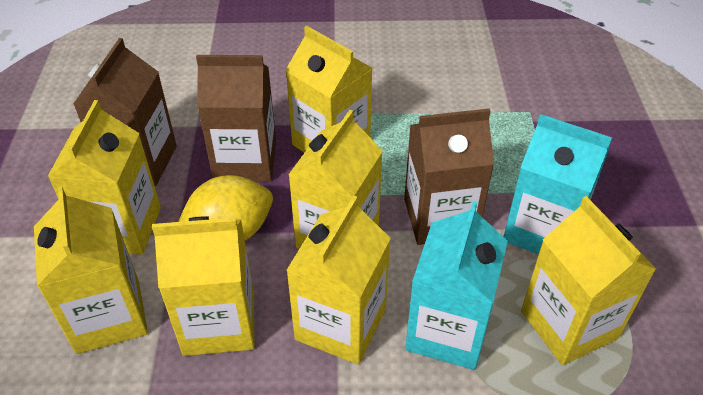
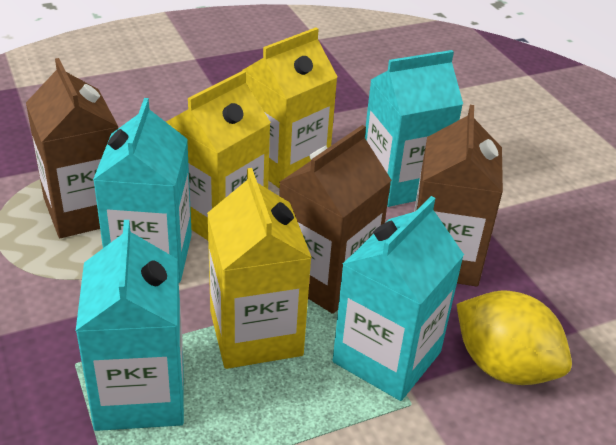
turquoise carton: [405,201,508,370] [504,114,612,255] = 2 -> [76,220,184,431] [93,98,192,283] [333,196,464,401] [365,50,463,207] = 4
yellow carton: [34,187,148,354] [47,100,161,255] [152,216,255,356] [285,26,372,153] [286,196,391,365] [288,110,383,249] [521,196,656,365] = 7 -> [166,71,271,240] [207,168,312,369] [242,27,337,189] = 3

